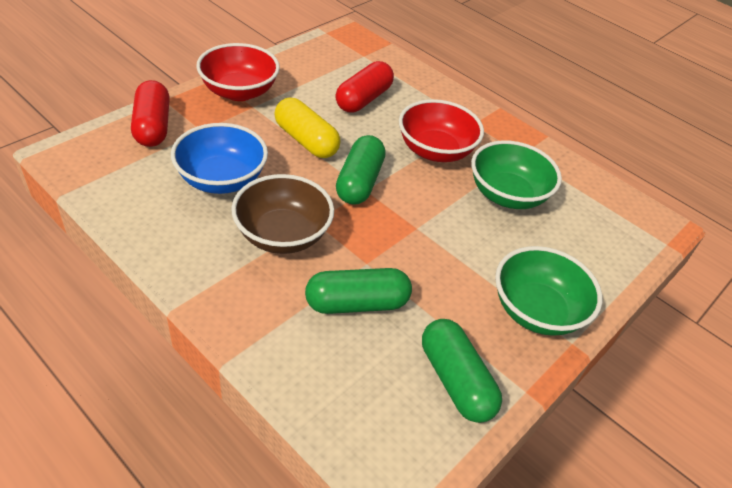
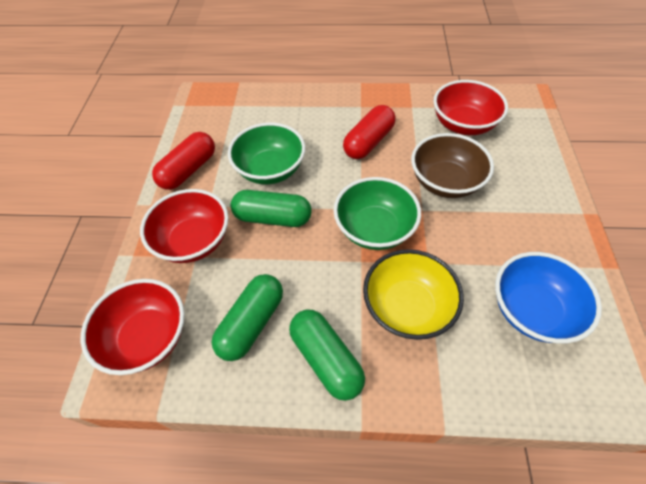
red bowl: [196,43,280,101] [399,99,484,162] = 2 -> [81,279,185,375] [140,189,229,263] [433,80,508,135] = 3
yellow bowl: none = 0 -> [363,249,464,340] = 1
yellow capsule: [274,98,340,158] = 1 -> none = 0

